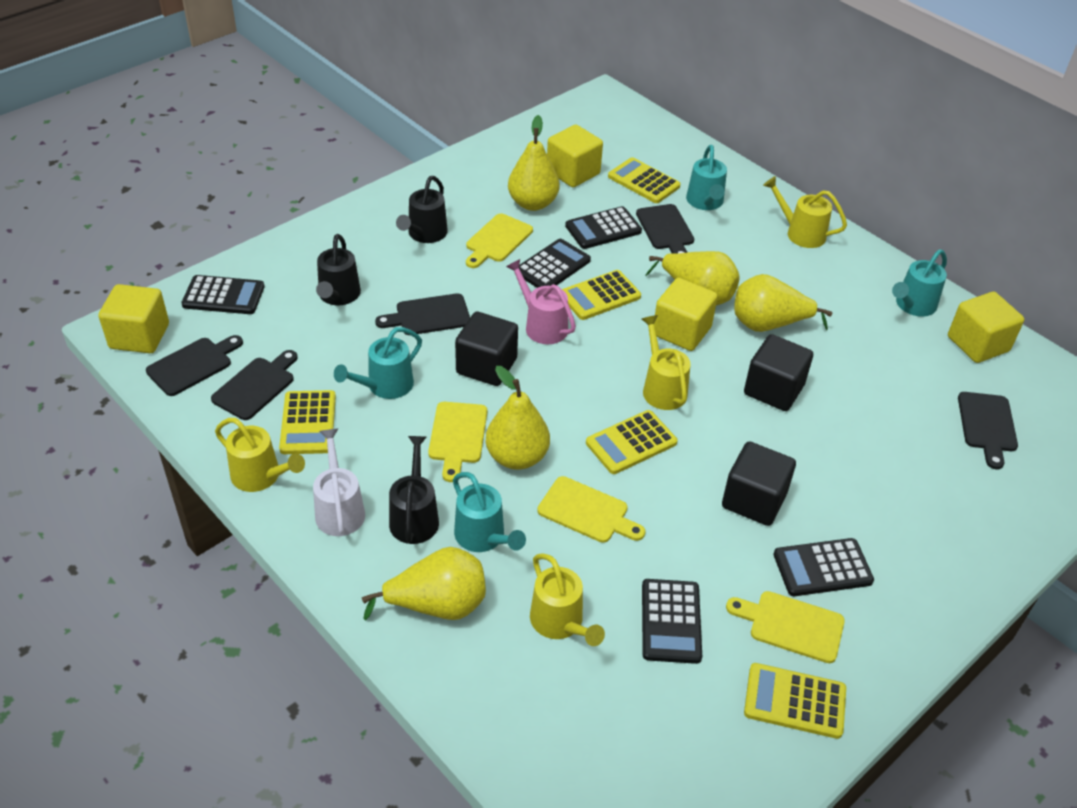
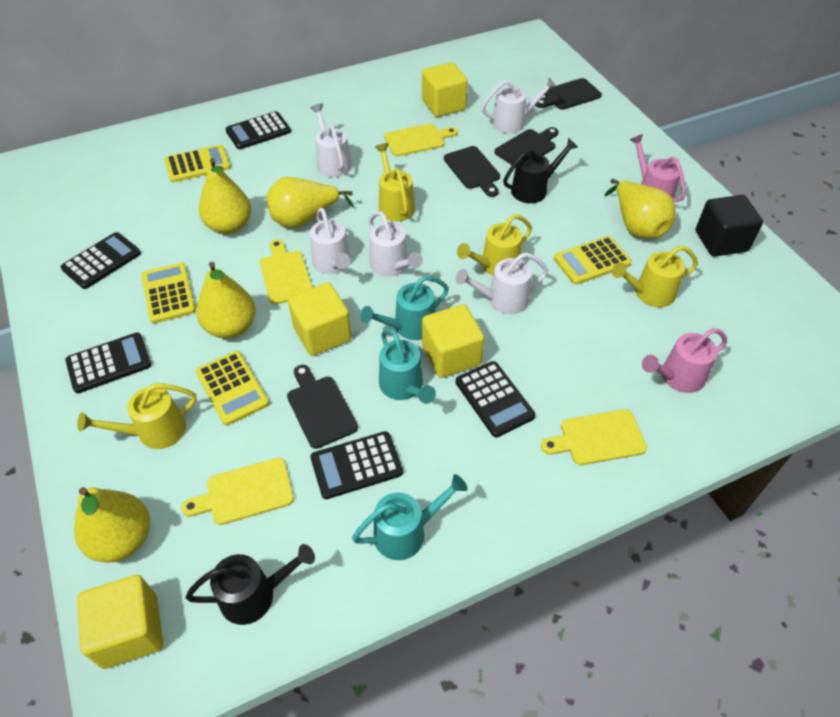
black cube: [455,312,518,386] [722,442,796,526] [744,334,813,411] = 3 -> [696,195,763,257] = 1
black cutting board: [146,335,243,396] [211,350,298,420] [375,293,470,335] [636,204,694,253] [958,392,1018,469] = 5 -> [287,365,358,449] [444,146,500,197] [495,127,559,168] [535,78,602,110] = 4
black watering can: [316,234,361,305] [389,436,439,544] [396,176,448,243] = 3 -> [186,544,315,625] [503,138,578,203] = 2
pink watering can: [506,259,576,344] = 1 -> [630,134,686,202] [642,328,727,393] = 2
turquoise watering can: [334,327,422,399] [453,472,526,552] [686,145,727,210] [892,249,947,317] = 4 -> [352,474,468,560] [361,276,449,340] [379,328,436,404] = 3
white watering can: [313,429,365,536] = 1 -> [310,104,352,177] [310,208,351,274] [369,211,423,277] [456,252,548,314] [481,78,556,134] = 5
yellow calculator: [279,390,336,454] [562,270,641,320] [586,410,678,474] [608,157,681,203] [744,663,846,739] = 5 -> [142,263,196,324] [164,144,231,183] [196,351,269,426] [554,236,632,285] = 4

